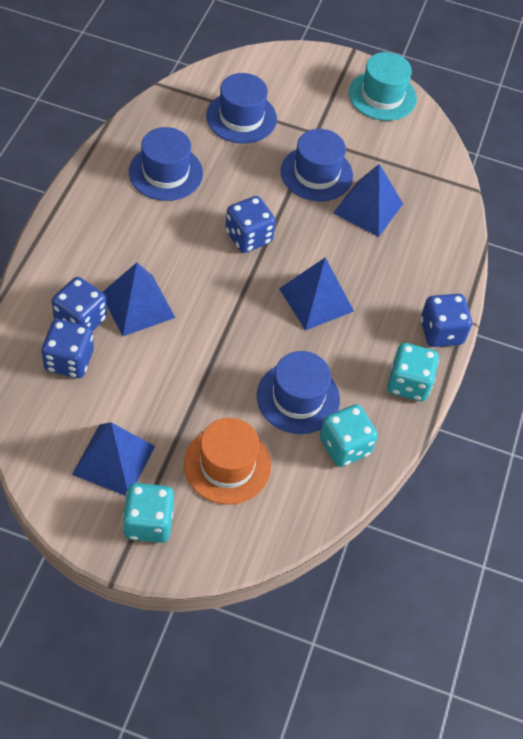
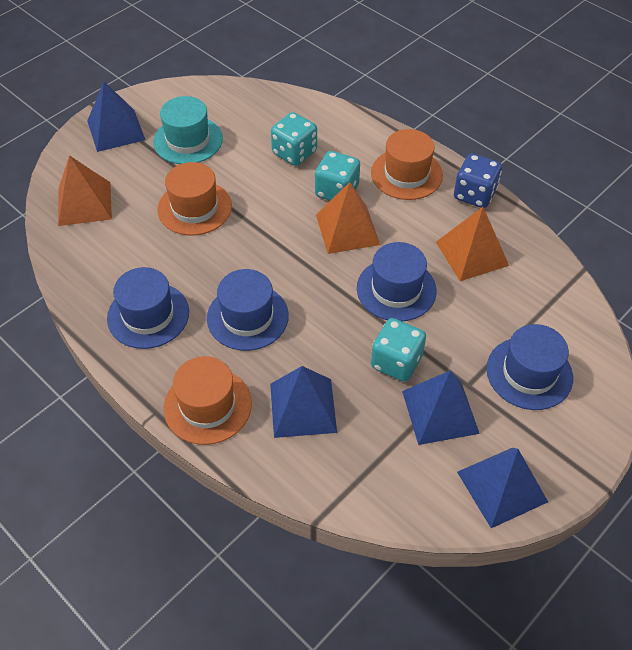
blue dice: [41,319,94,378] [52,277,107,331] [225,196,276,253] [421,294,472,347] = 4 -> [454,154,502,208] = 1
orange hat: [184,418,271,505] = 1 -> [157,162,232,235] [163,356,252,445] [371,129,443,200] = 3
orange pyramid: none = 0 -> [58,155,112,226] [316,182,380,254] [436,207,509,281] = 3

